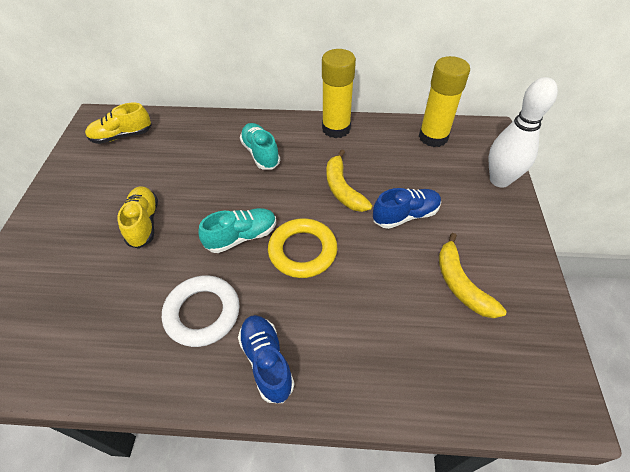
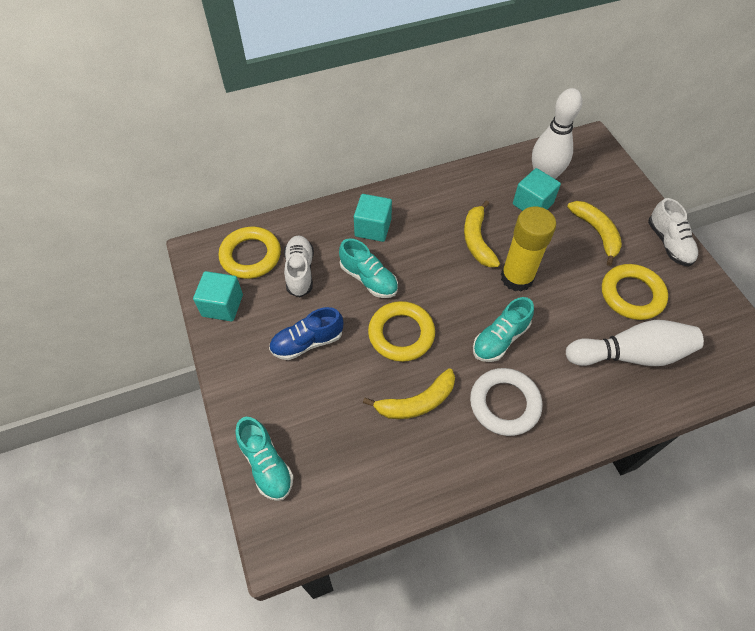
blue shoe: [238,315,295,403] [373,188,441,229] = 2 -> [269,307,343,360] = 1
turquoise cube: none = 0 -> [193,271,243,321] [354,194,392,242] [513,168,561,211] = 3
turquoise shoe: [198,208,276,253] [240,123,280,170] = 2 -> [235,417,294,501] [339,238,398,298] [473,297,534,362] = 3
white bowling pin: [489,77,558,188] = 1 -> [532,88,582,179] [566,320,704,366] = 2
white shoe: none = 0 -> [284,235,314,297] [648,198,698,267] = 2
yellow banana: [326,149,372,212] [439,233,507,318] = 2 -> [363,368,455,419] [464,200,500,267] [567,201,622,266] = 3
yellow glue stick: [322,49,356,138] [419,56,470,147] = 2 -> [501,207,556,292] = 1
yellow ring: [268,218,337,278] = 1 -> [219,227,281,279] [368,301,435,362] [602,264,668,320] = 3
yellow shoe: [85,103,152,144] [117,187,158,249] = 2 -> none = 0

